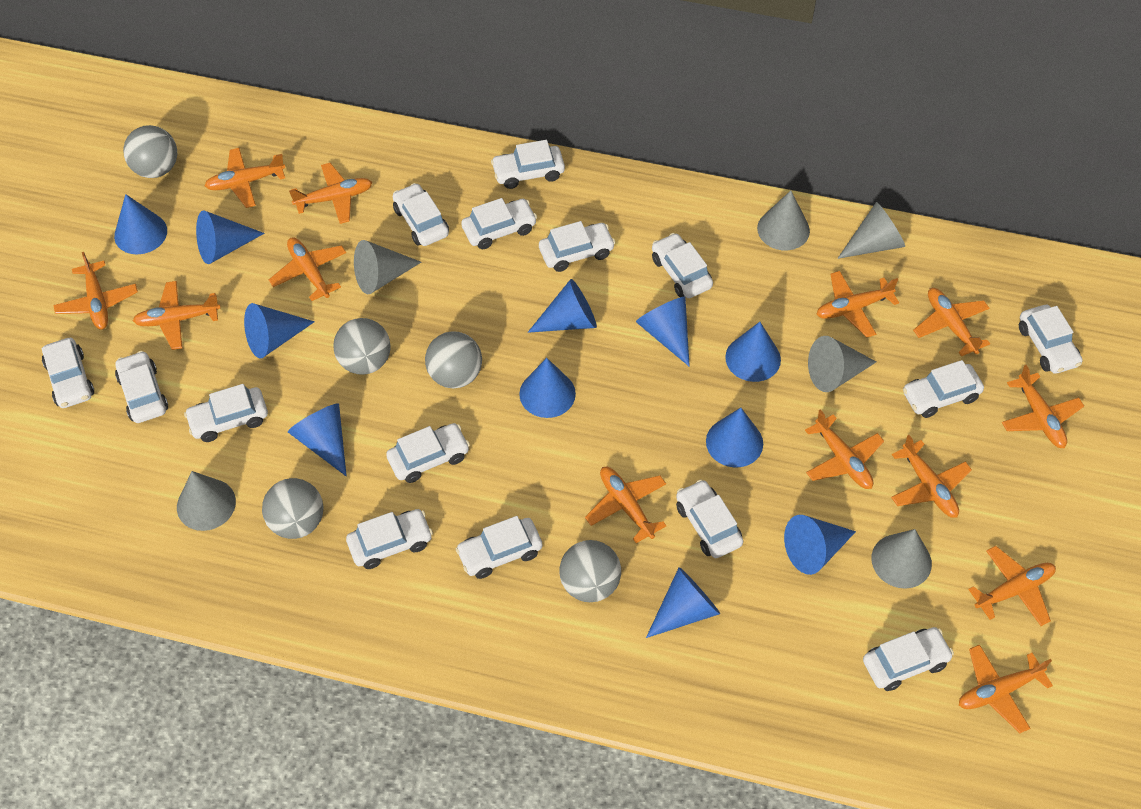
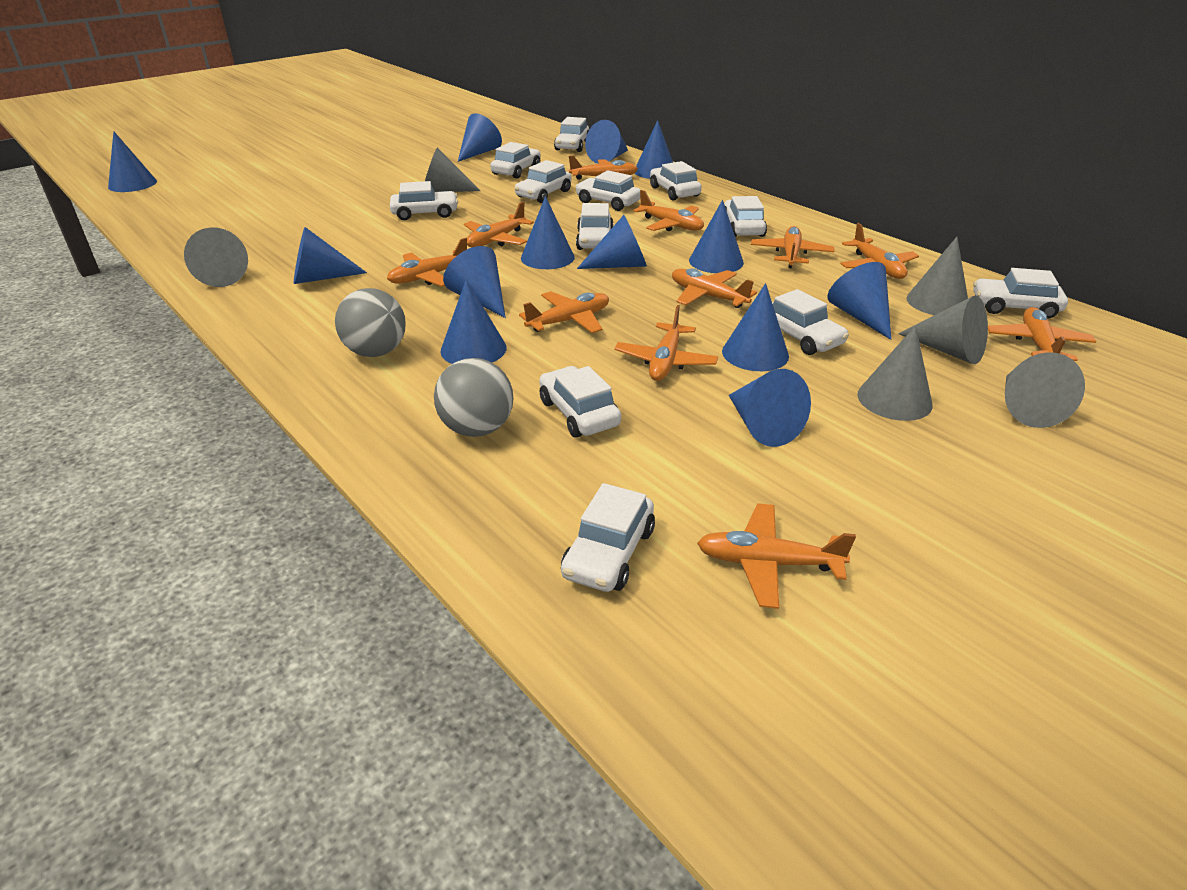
blue cone: [114,194,167,254] [196,210,265,264] [244,303,315,358] [288,404,347,476] [519,358,576,418] [528,279,597,333] [636,296,690,367] [646,567,720,638] [706,408,763,468] [725,322,781,382] [784,515,856,575] = 11 -> [108,131,157,192] [294,227,367,284] [440,279,507,364] [443,246,506,318] [458,113,502,162] [521,196,575,269] [577,215,647,269] [585,120,628,164] [635,120,673,179] [689,200,744,273] [722,283,789,371] [729,369,811,447] [827,262,891,340] = 13
grey ball: [123,125,177,178] [262,478,323,539] [333,318,391,375] [425,331,482,389] [559,540,621,602] = 5 -> [335,288,406,357] [434,358,513,437] = 2
orange plane: [53,252,138,330] [133,281,221,350] [205,148,285,208] [269,237,346,301] [289,163,372,224] [585,467,666,543] [805,409,884,489] [816,271,899,337] [891,435,972,518] [913,288,990,357] [959,644,1053,733] [968,546,1056,626] [1002,365,1084,448] = 13 -> [387,238,467,287] [464,202,534,247] [519,291,609,333] [569,156,638,180] [614,305,718,381] [633,190,704,231] [672,268,757,308] [697,503,856,609] [751,226,834,268] [840,223,919,279] [988,307,1096,361] = 11
white car: [42,338,94,408] [115,351,168,423] [184,384,268,442] [346,509,433,569] [386,423,470,483] [393,183,449,246] [456,516,542,579] [461,198,537,249] [491,140,565,189] [539,221,615,272] [652,233,713,298] [676,479,743,558] [863,627,954,691] [903,360,984,418] [1019,305,1082,374] = 15 -> [390,181,458,220] [490,142,541,179] [515,160,572,203] [539,366,621,438] [554,117,589,152] [561,483,655,592] [575,170,640,211] [576,203,614,250] [650,161,702,201] [724,196,767,237] [772,289,849,355] [973,268,1068,319] = 12

